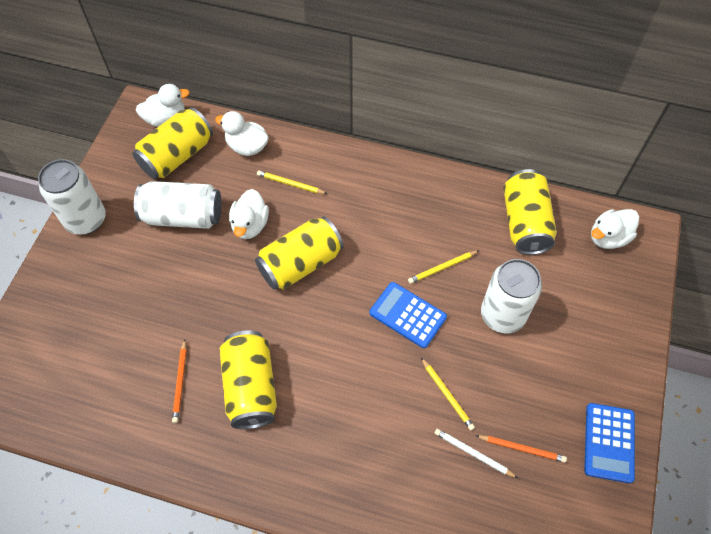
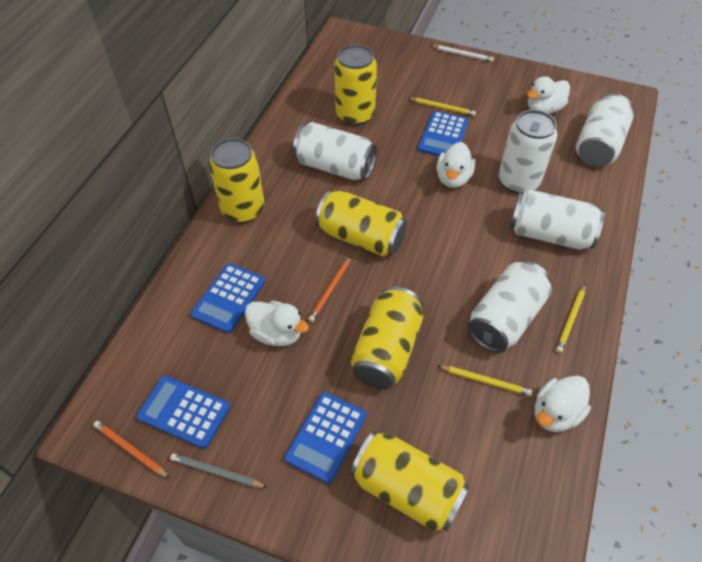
blue calculator: [370,282,447,348] [584,403,635,483] = 2 -> [137,376,230,449] [191,263,265,333] [285,392,367,484] [418,111,468,156] = 4
grey pencil: none = 0 -> [170,453,268,488] = 1
white can: [38,159,106,235] [134,181,222,229] [481,259,542,334] = 3 -> [293,122,377,180] [468,261,552,353] [499,110,557,194] [509,189,605,250] [576,94,634,167] = 5
yellow can: [132,107,213,179] [219,330,277,429] [255,216,343,290] [503,169,557,255] = 4 -> [209,138,264,223] [315,190,407,256] [335,44,377,126] [350,287,423,389] [350,431,470,532] = 5

